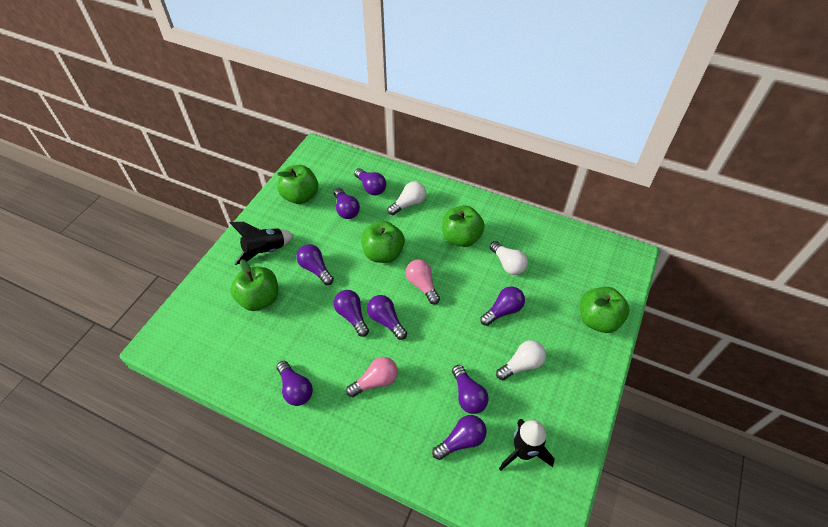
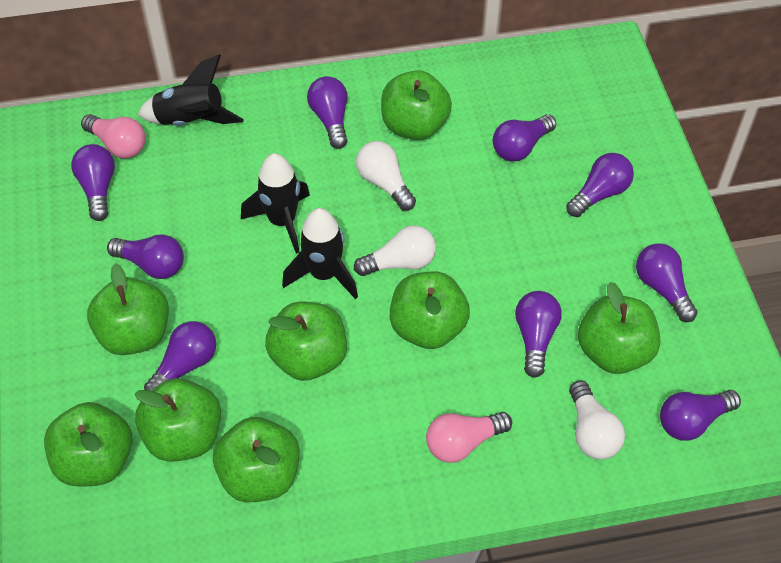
black rocket: [230,222,294,265] [499,419,555,471] = 2 -> [137,55,244,126] [241,153,310,254] [282,208,358,299] = 3
green apple: [230,259,278,311] [277,165,318,204] [361,221,405,263] [442,205,485,247] [580,287,630,333] = 5 -> [44,402,132,487] [87,263,169,355] [135,378,221,462] [213,417,300,502] [265,302,347,381] [381,70,452,140] [390,272,470,349] [578,282,660,374] = 8

